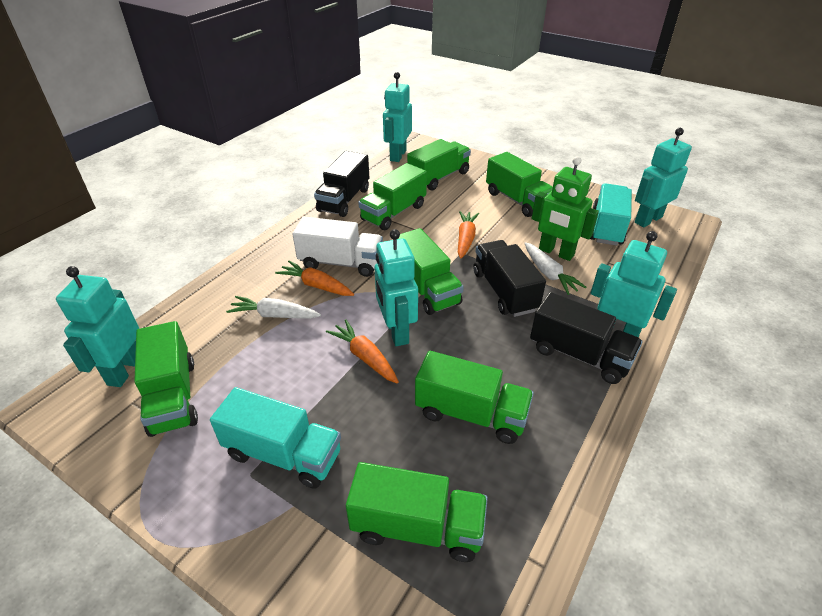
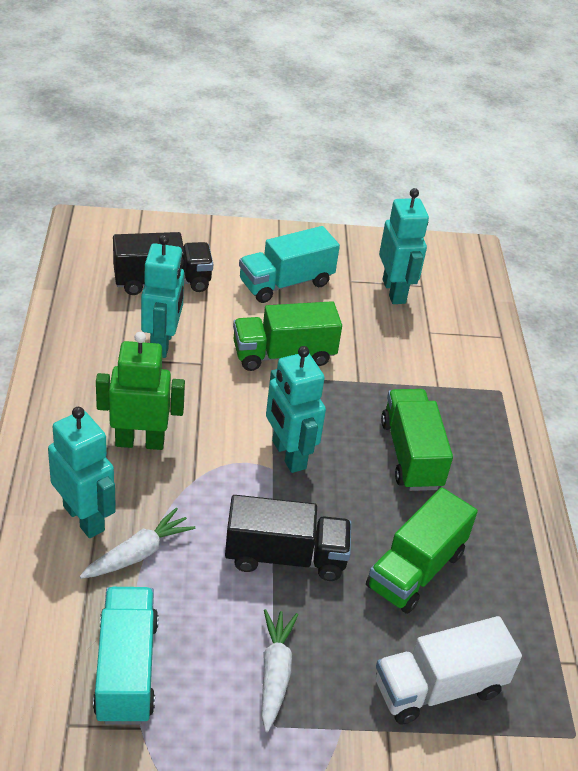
black truck: [314,151,369,217] [473,240,546,317] [530,292,643,384] = 3 -> [113,232,213,295] [225,495,351,581] = 2
green truck: [134,321,198,437] [346,462,488,562] [358,163,427,230] [398,228,464,315] [407,139,471,191] [415,351,534,444] [486,152,553,217] = 7 -> [233,301,342,371] [366,487,478,614] [381,389,453,491] = 3
orange carrot: [275,261,354,296] [326,319,399,384] [458,211,479,259] = 3 -> none = 0
turquoise robot: [56,266,140,387] [374,229,418,346] [383,72,412,162] [591,231,677,337] [635,128,692,227] = 5 -> [48,407,116,538] [141,235,184,358] [266,346,326,473] [379,188,429,304] = 4

